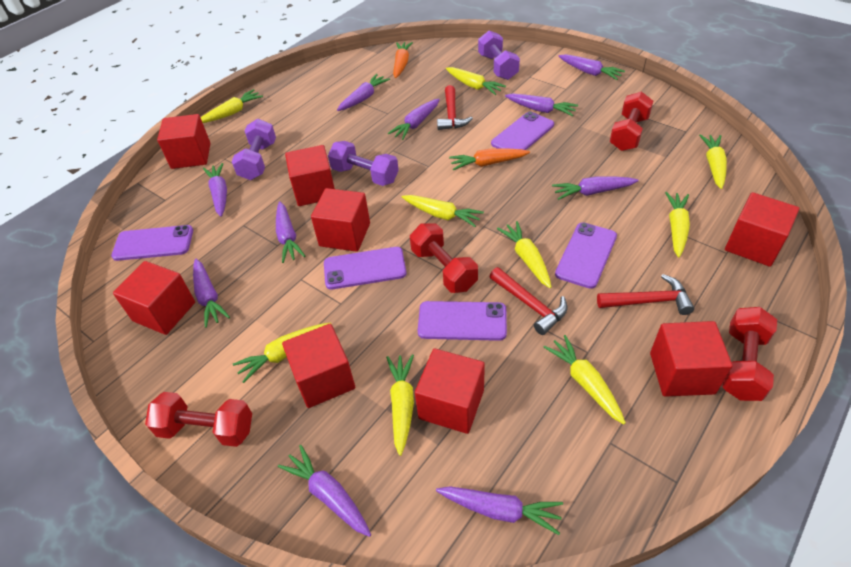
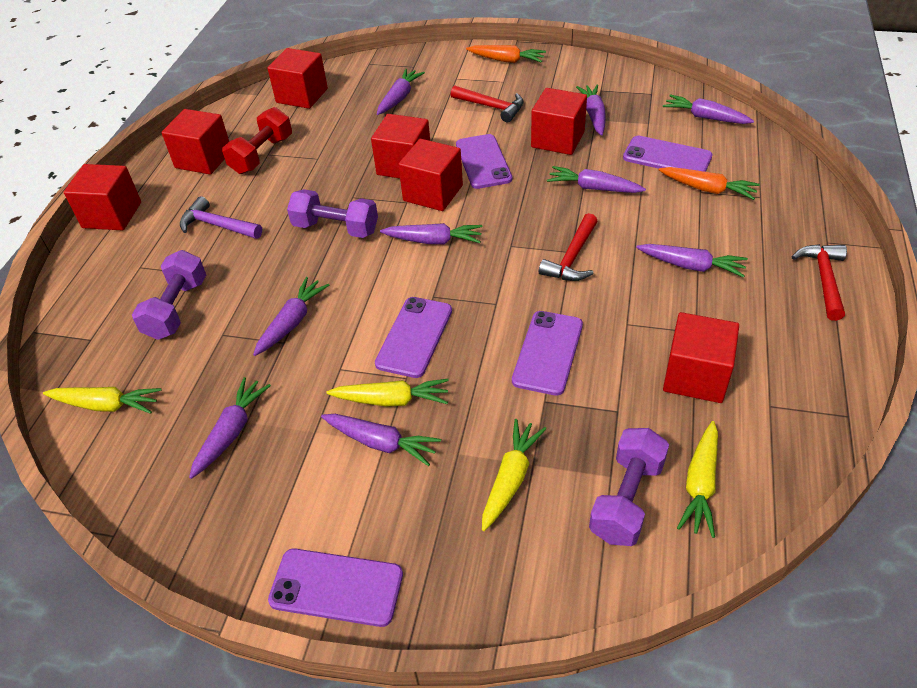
purple carrot: [193,259,230,328] [203,163,227,217] [276,201,305,263] [278,445,371,537] [337,74,390,111] [388,99,440,140] [436,486,563,535] [505,94,578,116] [552,176,639,200] [559,54,625,80] = 10 -> [189,377,271,479] [253,277,329,356] [321,414,441,466] [377,69,425,115] [380,223,482,244] [547,166,646,193] [576,84,606,136] [636,244,748,278] [663,94,754,124] = 9
purple hammer: none = 0 -> [180,196,262,239] = 1
red cube: [113,261,195,335] [157,114,210,169] [282,324,355,408] [285,145,335,206] [311,188,370,252] [415,349,485,434] [650,321,733,397] [725,192,799,267] = 8 -> [64,164,141,230] [162,109,229,174] [268,48,328,109] [371,114,430,178] [398,139,463,211] [531,88,587,155] [663,312,739,403] = 7
red dumbbell: [145,392,252,447] [410,224,478,293] [610,92,653,151] [722,307,777,401] = 4 -> [222,107,292,174] = 1
yellow carrot: [201,89,263,123] [233,323,331,383] [386,354,414,456] [402,195,484,227] [446,67,506,95] [497,221,552,288] [543,335,626,424] [665,192,690,257] [699,134,727,189] = 9 -> [43,387,161,414] [326,379,449,406] [482,419,546,531] [677,421,718,538] = 4

